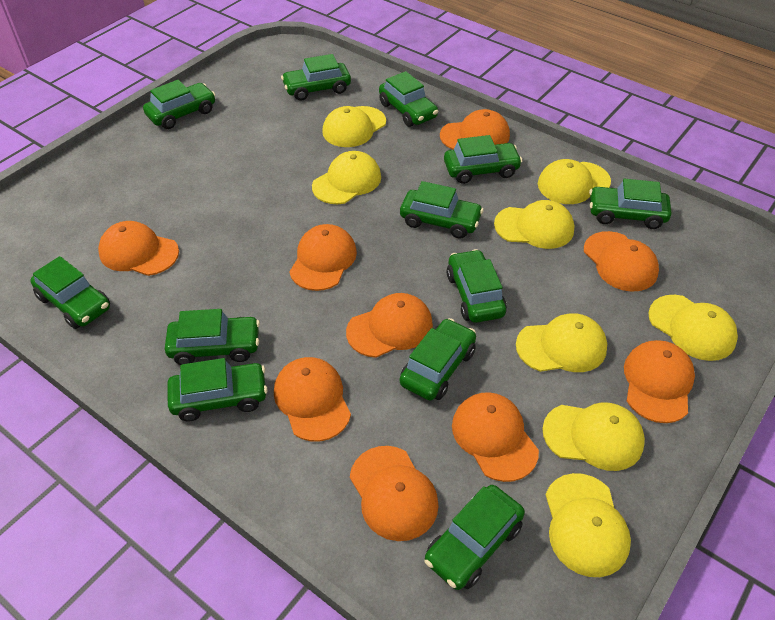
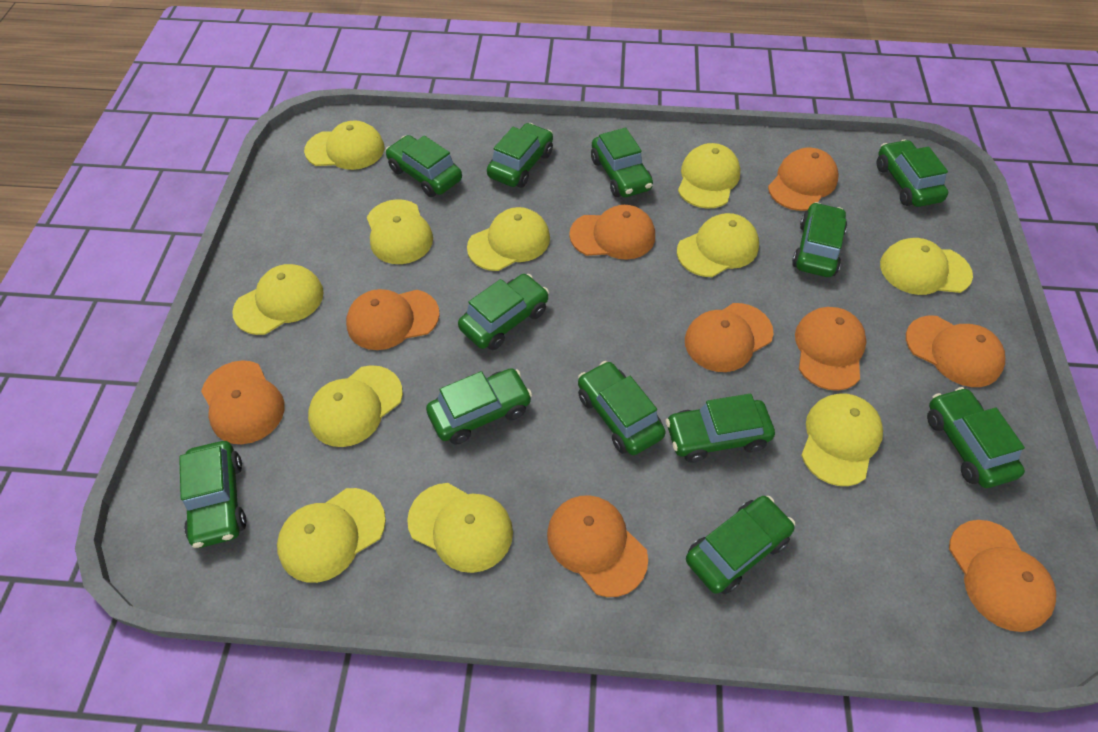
yellow cap: [312,151,381,204] [322,106,386,147] [494,200,574,249] [516,313,607,372] [538,159,611,204] [542,402,645,471] [545,473,631,577] [648,295,738,361] = 8 -> [232,264,324,335] [277,488,386,583] [304,120,385,170] [308,365,403,447] [367,199,433,264] [407,483,513,573] [467,207,550,271] [677,213,759,277] [678,143,741,209] [801,393,883,486] [880,238,973,295] = 11

